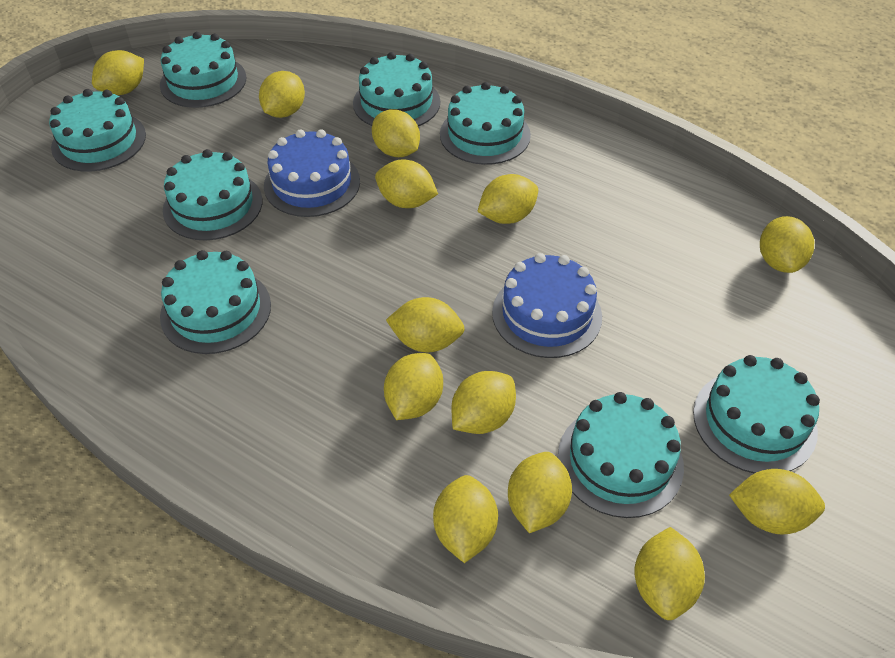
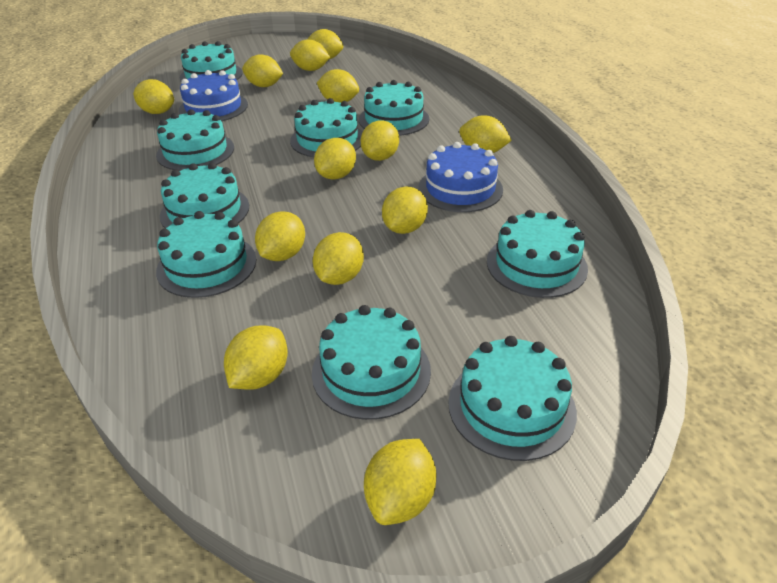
turquoise cake: [49,89,146,172] [160,32,246,108] [160,250,271,354] [163,149,262,240] [353,52,440,126] [440,82,531,165] [558,392,684,518] [693,355,820,474] = 8 -> [156,109,234,171] [156,211,257,298] [160,163,249,229] [180,41,243,81] [290,98,362,157] [312,305,431,420] [359,80,429,136] [448,336,577,461] [487,210,588,298] = 9

